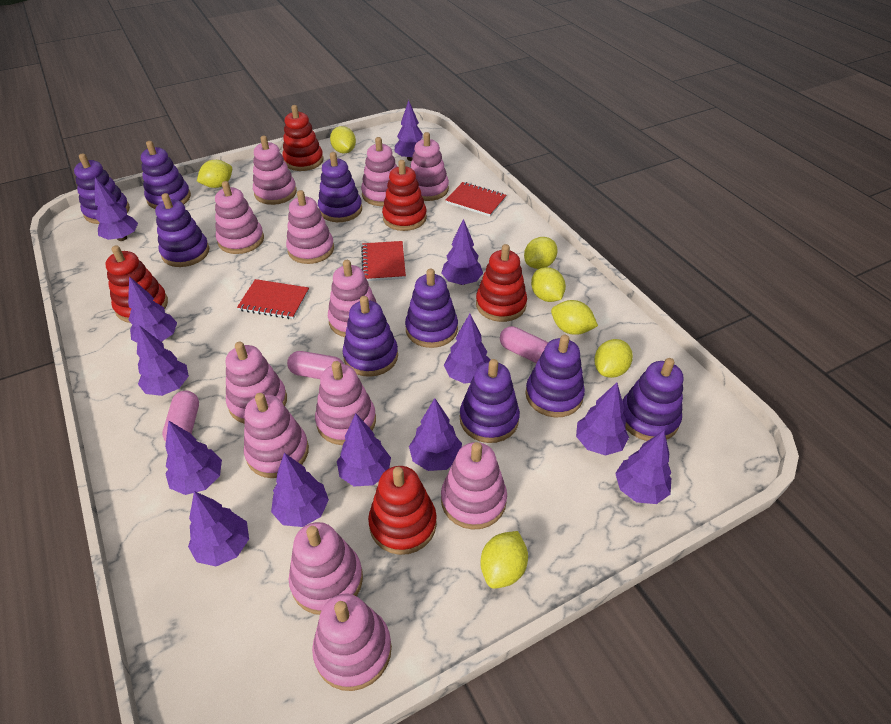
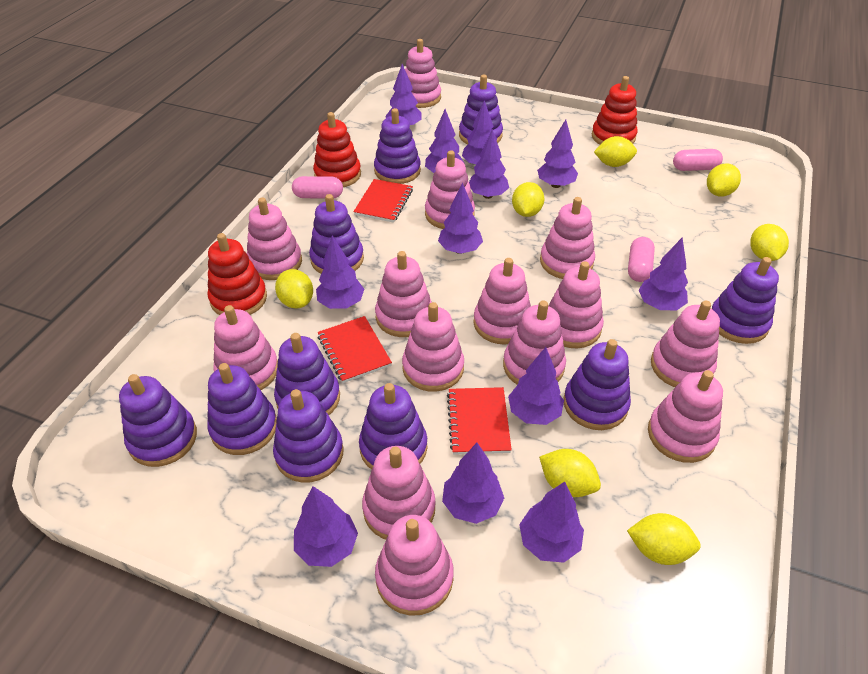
pink stacking toy: [215,181,264,254] [226,342,287,424] [244,393,309,478] [253,136,297,205] [286,190,334,264] [289,522,363,615] [312,594,392,691] [315,361,376,445] [328,260,377,337] [361,137,397,206] [410,132,449,201] [441,442,507,530] = 12 -> [213,305,278,390] [247,197,302,280] [362,446,436,539] [375,251,432,337] [375,515,454,616] [402,302,464,392] [405,39,441,108] [425,150,475,229] [473,258,531,345] [503,300,566,385] [540,197,595,279] [548,261,604,348] [648,370,723,463] [651,301,720,387] = 14
purple stacking toy: [74,153,130,224] [141,141,191,209] [155,193,209,267] [318,152,362,222] [343,296,398,377] [405,269,458,348] [460,359,520,443] [525,335,585,418] [622,358,683,441] = 9 -> [119,374,197,467] [207,363,277,455] [273,389,344,483] [274,333,340,415] [309,194,364,273] [359,383,427,469] [374,108,421,184] [459,75,503,144] [563,339,631,430] [711,257,779,344] = 10
purple tree: [95,177,138,241] [128,276,177,342] [137,325,189,396] [165,421,222,495] [188,491,249,566] [271,453,329,527] [337,413,391,487] [394,100,423,161] [409,398,462,471] [441,219,483,285] [444,314,490,384] [576,383,629,456] [615,431,671,504] = 13 -> [294,486,358,567] [316,236,364,309] [385,64,422,125] [425,109,465,173] [438,182,483,254] [442,443,504,524] [462,100,497,164] [469,129,509,199] [508,347,564,425] [519,482,584,563] [537,120,578,188] [638,237,688,310] = 12
red stacking toy: [105,245,168,323] [282,105,323,171] [368,466,437,555] [382,160,427,231] [476,244,527,322] = 5 -> [208,233,267,315] [313,112,361,187] [592,76,637,145] = 3

